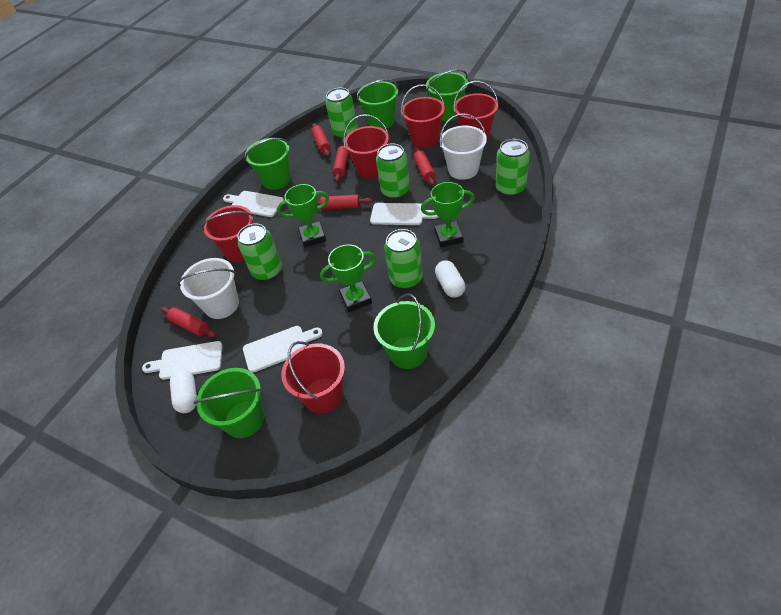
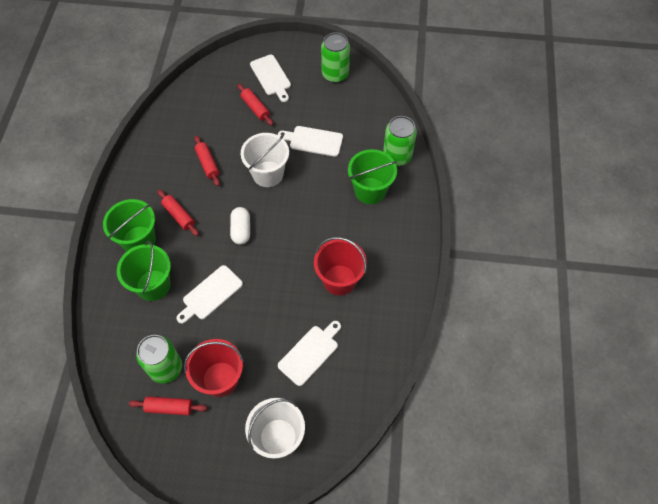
green bucket: [194,368,265,438] [245,138,291,190] [357,79,398,129] [373,293,435,369] [426,69,468,121] = 5 -> [103,199,156,251] [117,241,171,301] [348,149,397,204] = 3
green can: [237,223,282,281] [325,88,358,139] [376,143,410,199] [384,229,423,289] [496,139,530,196] = 5 -> [136,335,182,383] [321,32,350,83] [383,116,417,166] = 3
green trophy: [277,184,329,247] [320,244,376,312] [421,182,475,247] = 3 -> none = 0
red bucket: [201,205,254,262] [281,341,345,413] [343,114,389,179] [401,84,445,148] [453,81,498,141] = 5 -> [184,339,244,397] [314,237,367,296] = 2
red rolling pin: [161,307,216,337] [312,123,331,156] [318,195,373,210] [333,143,349,182] [414,147,435,186] = 5 -> [129,396,207,415] [158,190,199,236] [195,136,220,186] [237,84,273,126] = 4
white capsule: [170,369,197,413] [435,260,466,298] = 2 -> [230,207,250,244] = 1

